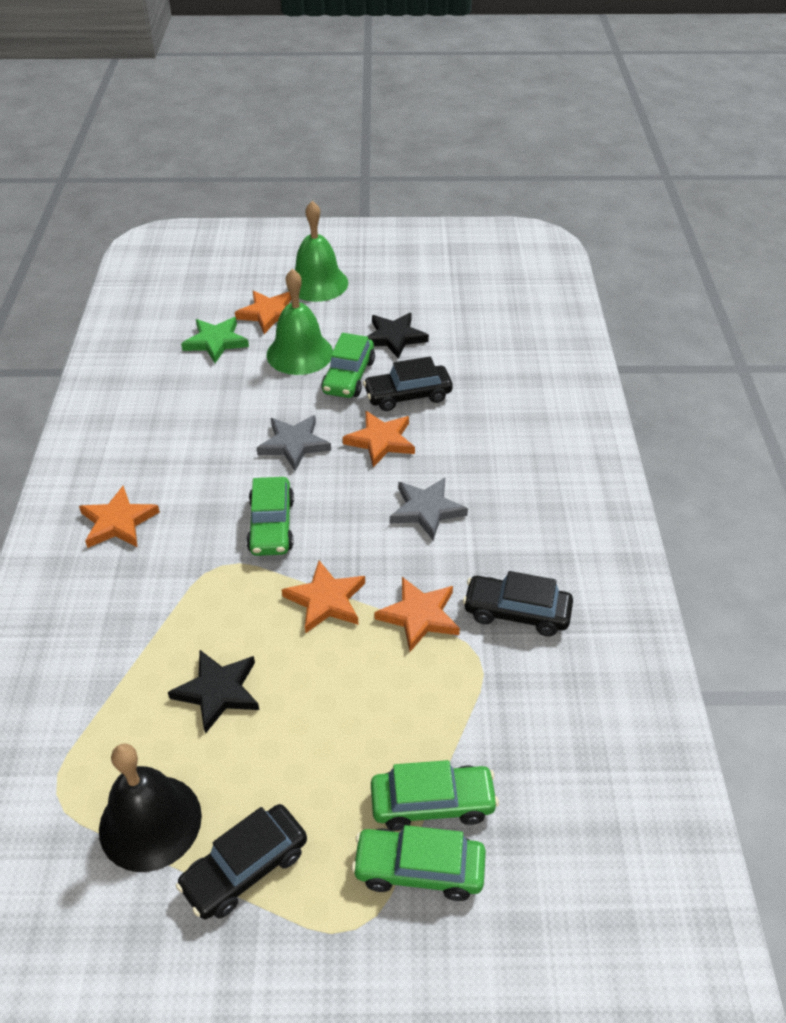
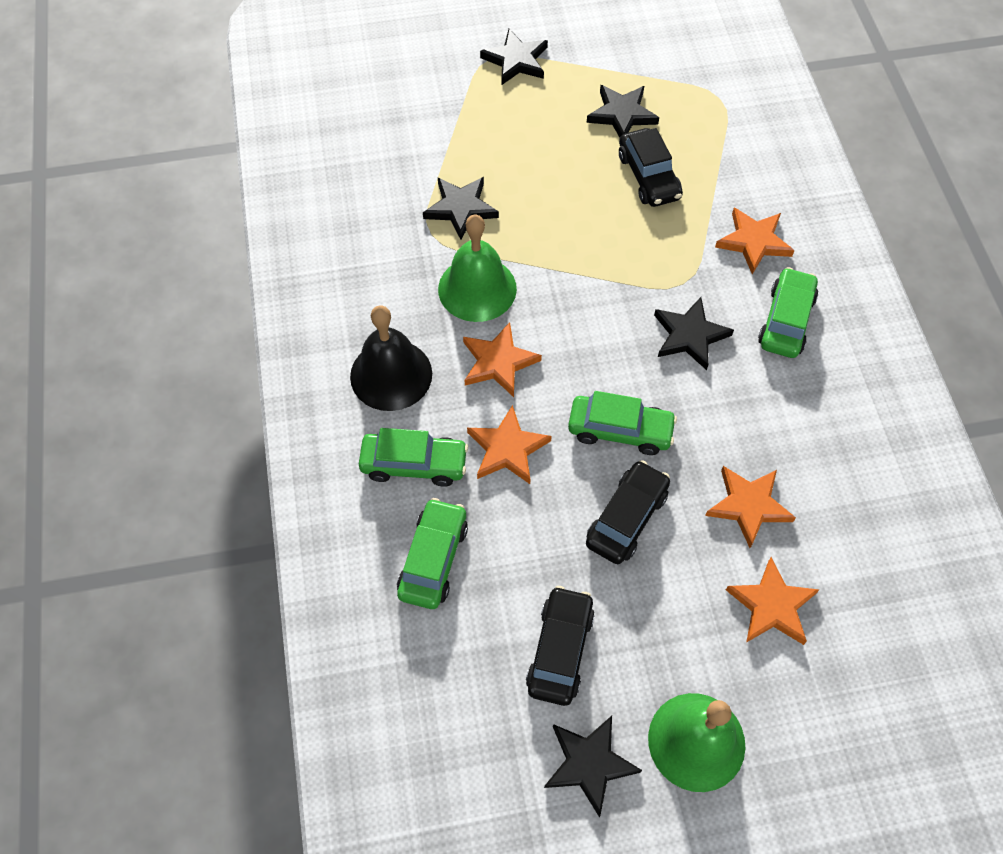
black star: [168,650,259,734] [367,313,429,359] = 2 -> [423,177,499,240] [480,29,548,85] [544,716,642,817] [587,85,659,138] [654,297,734,370] = 5
green star: [181,317,249,363] = 1 -> none = 0
grey star: [257,415,331,471] [390,478,468,540] = 2 -> none = 0

